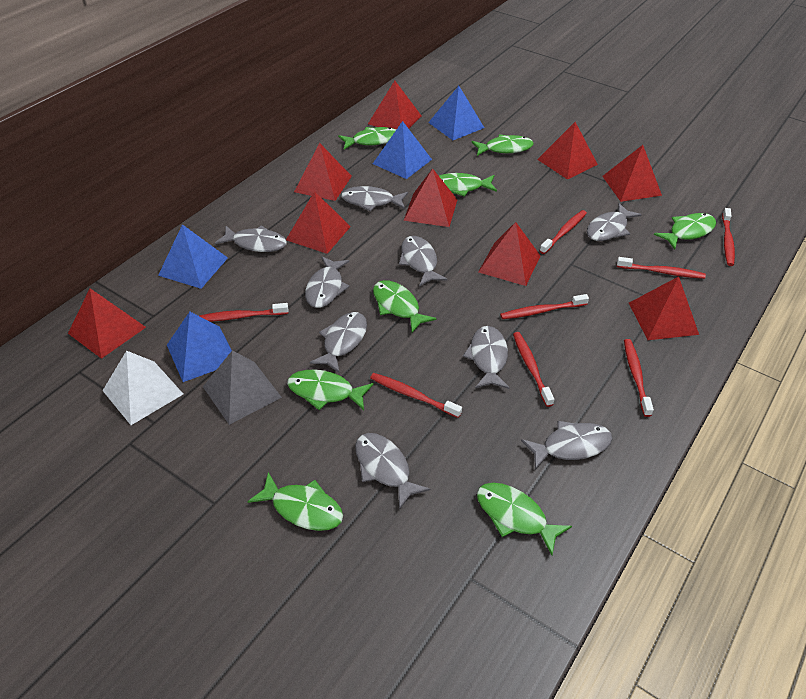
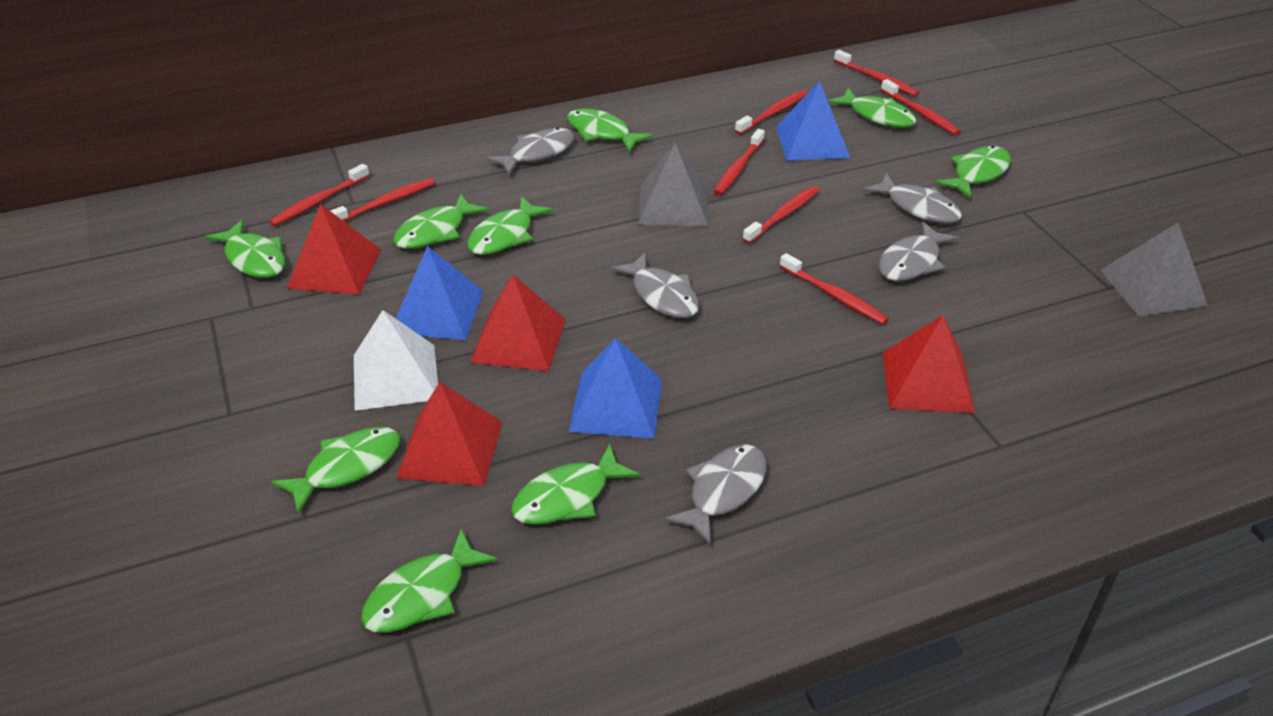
blue pyramid: [158,224,228,289] [167,312,232,382] [373,121,432,179] [428,86,484,140] = 4 -> [396,246,484,340] [568,338,662,439] [776,81,851,161] = 3
green fish: [248,472,343,531] [287,370,374,410] [338,127,396,150] [373,280,437,333] [439,173,497,197] [471,134,534,156] [477,483,572,555] [654,213,716,250] = 8 -> [205,220,285,278] [271,427,400,514] [361,528,498,633] [394,194,489,249] [467,196,554,255] [511,444,640,525] [567,108,653,153] [828,88,916,128] [936,146,1011,199] = 9
grey fish: [215,225,287,252] [305,256,350,308] [309,312,367,374] [341,186,408,212] [355,433,430,510] [399,236,448,287] [463,326,509,389] [521,421,613,470] [587,203,642,241] = 9 -> [486,127,574,175] [610,252,699,319] [664,444,767,545] [863,173,962,224] [879,222,960,281] = 5
grey pyramid: [203,351,282,425] = 1 -> [638,143,708,226] [1100,223,1208,316] = 2
red pyramid: [68,288,146,359] [286,191,351,254] [294,143,352,201] [368,81,421,130] [404,168,457,227] [478,222,540,286] [537,122,598,180] [602,145,662,202] [629,276,699,340] = 9 -> [287,204,381,295] [396,382,502,486] [470,274,566,371] [882,315,975,413] = 4

